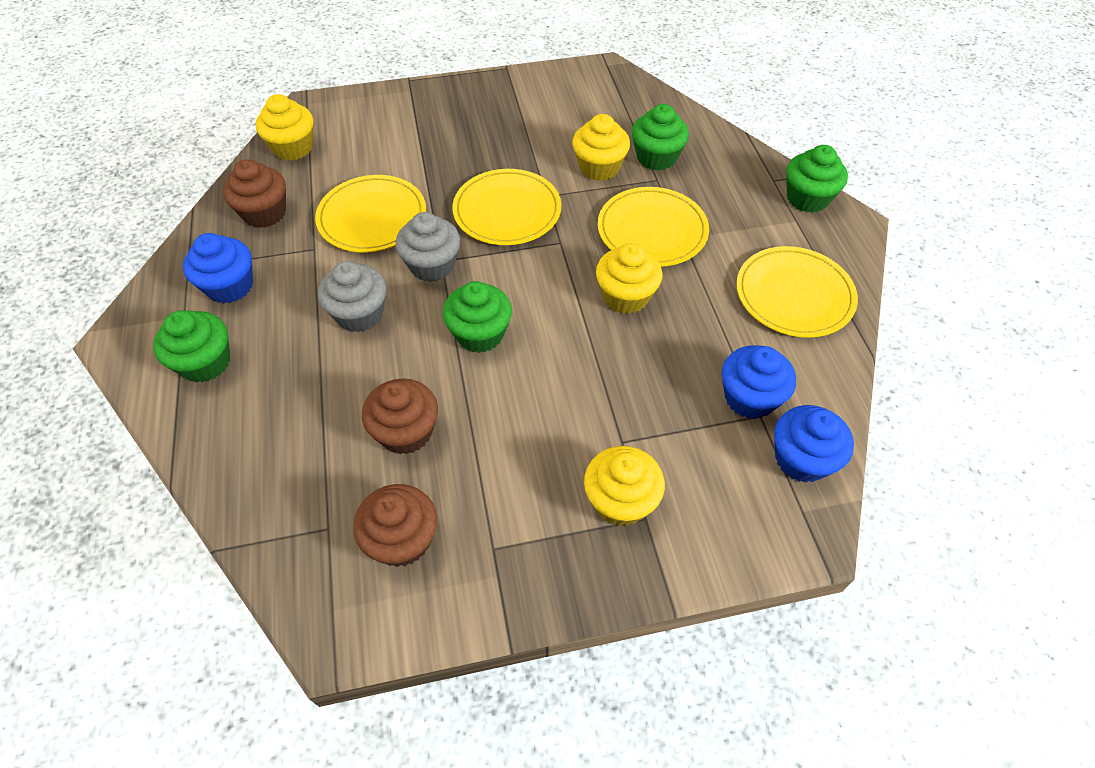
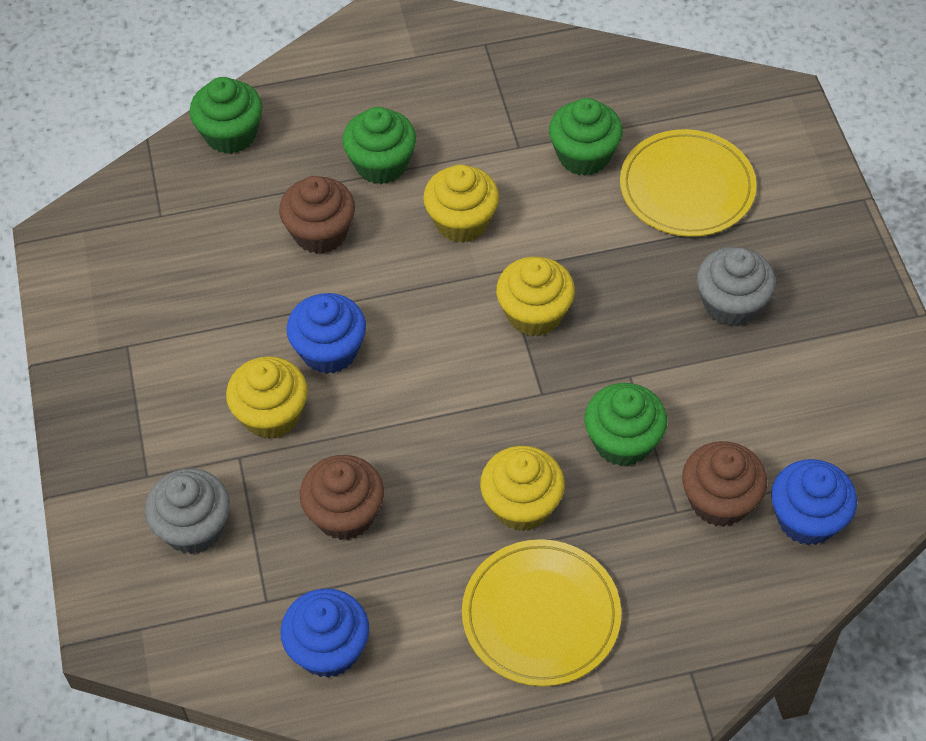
yellow plate: [315,175,426,253] [452,169,561,245] [598,187,709,267] [736,246,858,338] = 4 -> [462,539,621,686] [620,129,757,237] = 2

